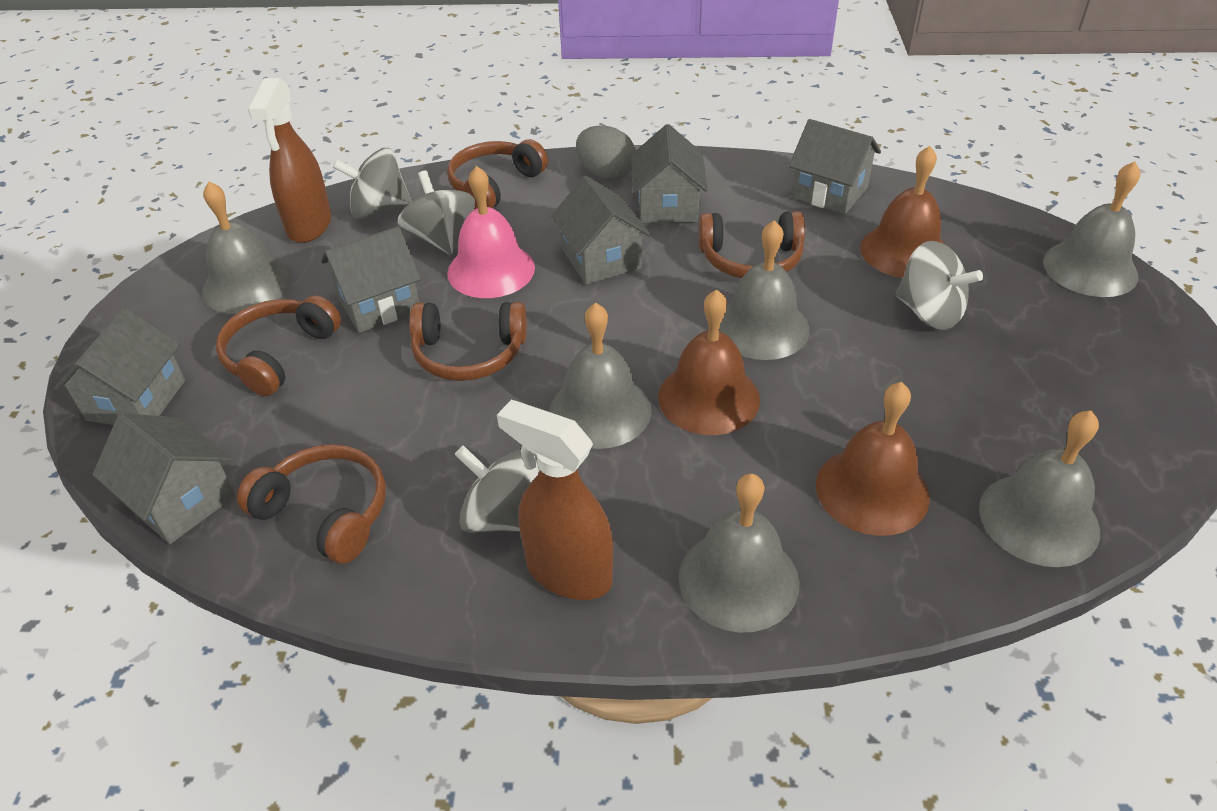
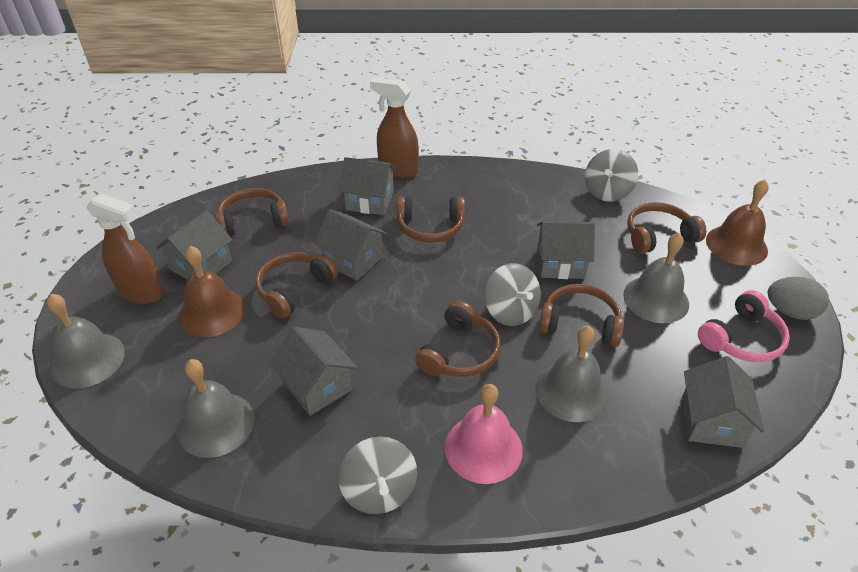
brown bell: [658,289,760,435] [816,382,930,536] [860,146,944,278] = 3 -> [179,246,246,337] [706,179,769,266] = 2
brown headphones: [216,295,341,396] [237,444,386,564] [409,302,527,381] [447,139,548,209] [699,211,805,278] = 5 -> [215,188,289,236] [256,252,338,318] [397,197,465,243] [415,301,500,377] [539,284,624,347] [627,202,706,254] = 6
grey bell: [202,182,292,314] [550,303,652,449] [679,474,800,633] [719,220,809,360] [979,410,1100,567] [1043,161,1140,297] = 6 -> [47,294,125,389] [177,359,254,458] [536,326,609,422] [623,233,689,323] = 4
grey spinning top: [333,148,412,219] [397,170,475,255] [454,445,540,533] [896,241,983,330] = 4 -> [338,437,417,514] [485,263,541,326] [585,149,638,202] = 3
pink headphones: none = 0 -> [698,290,790,362] = 1

